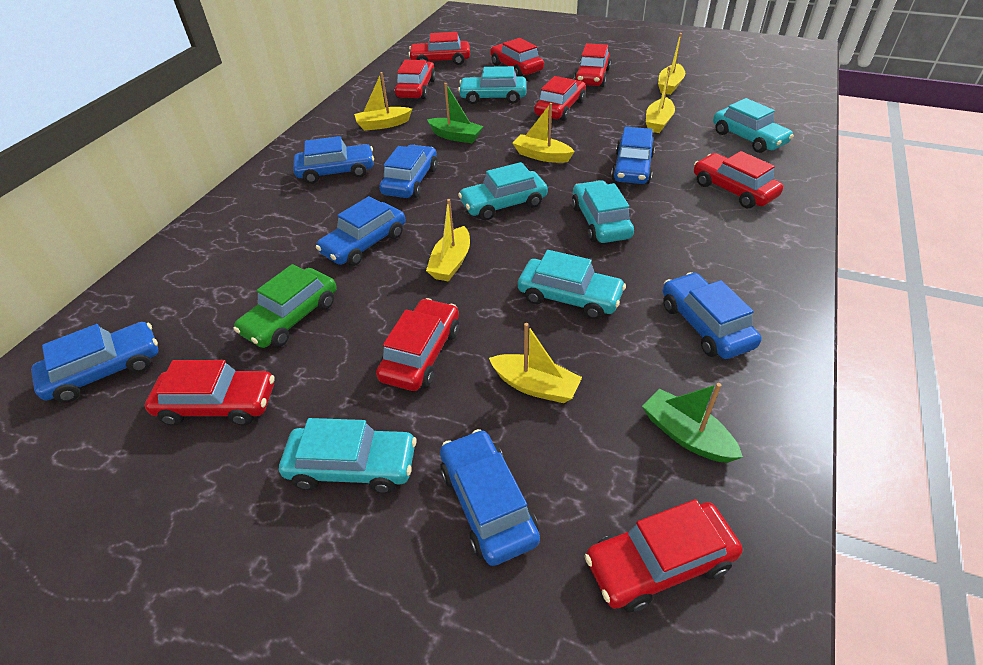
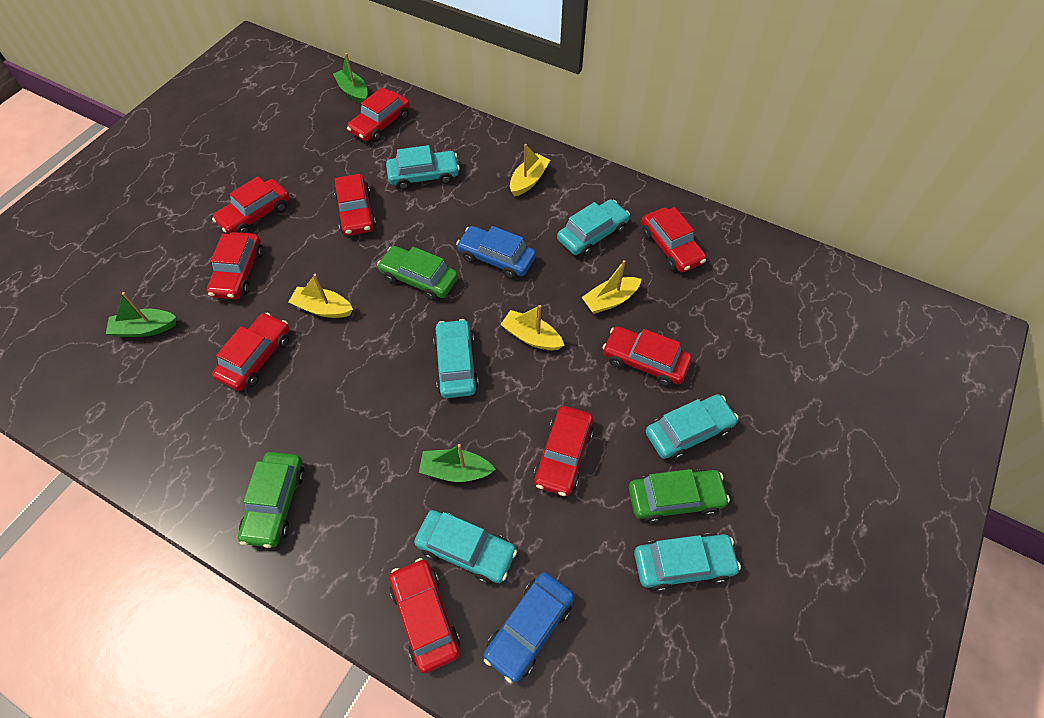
blue car: [31,322,158,403] [293,136,374,184] [316,196,406,266] [379,145,437,198] [440,429,540,566] [611,127,655,184] [662,272,762,359] = 7 -> [456,226,536,279] [484,572,574,683] = 2
green boat: [427,83,483,143] [642,383,743,463] = 2 -> [106,292,176,337] [333,53,368,104] [419,444,496,482] = 3
green car: [233,264,337,348] = 1 -> [238,452,305,548] [377,246,458,300] [629,469,730,523] = 3
yellow boat: [354,72,412,131] [426,199,470,282] [489,323,582,403] [513,103,575,163] [646,66,675,133] [658,33,685,95] = 6 -> [289,274,353,318] [500,305,564,350] [510,144,550,197] [582,260,641,314] = 4

